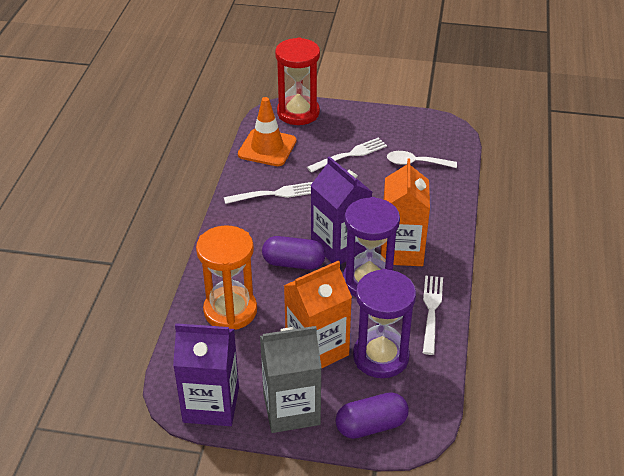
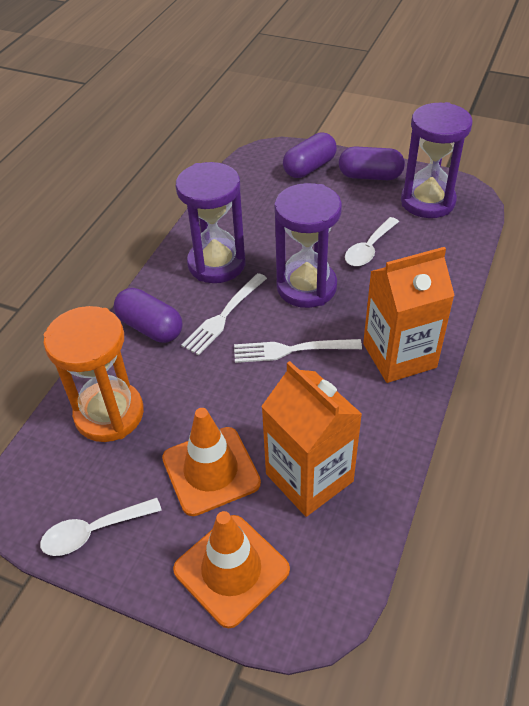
grey carton: [260,326,322,433] = 1 -> none = 0
orange traffic cone: [238,97,297,166] = 1 -> [162,408,261,516] [173,511,290,628] = 2
purple capsule: [262,236,325,270] [336,392,409,439] = 2 -> [114,288,182,343] [283,132,337,178] [339,146,405,180] = 3
purple carton: [173,323,239,426] [310,156,372,264] = 2 -> none = 0
purple hourglass: [343,197,400,297] [353,269,416,378] = 2 -> [176,162,246,283] [274,183,342,308] [401,102,473,218] = 3
red hourglass: [275,37,320,125] = 1 -> none = 0
white fork: [224,182,313,204] [307,137,387,173] [423,276,443,355] = 3 -> [181,273,267,355] [234,339,362,363] = 2
white spoon: [387,151,457,168] = 1 -> [40,498,162,556] [345,217,399,266] = 2

